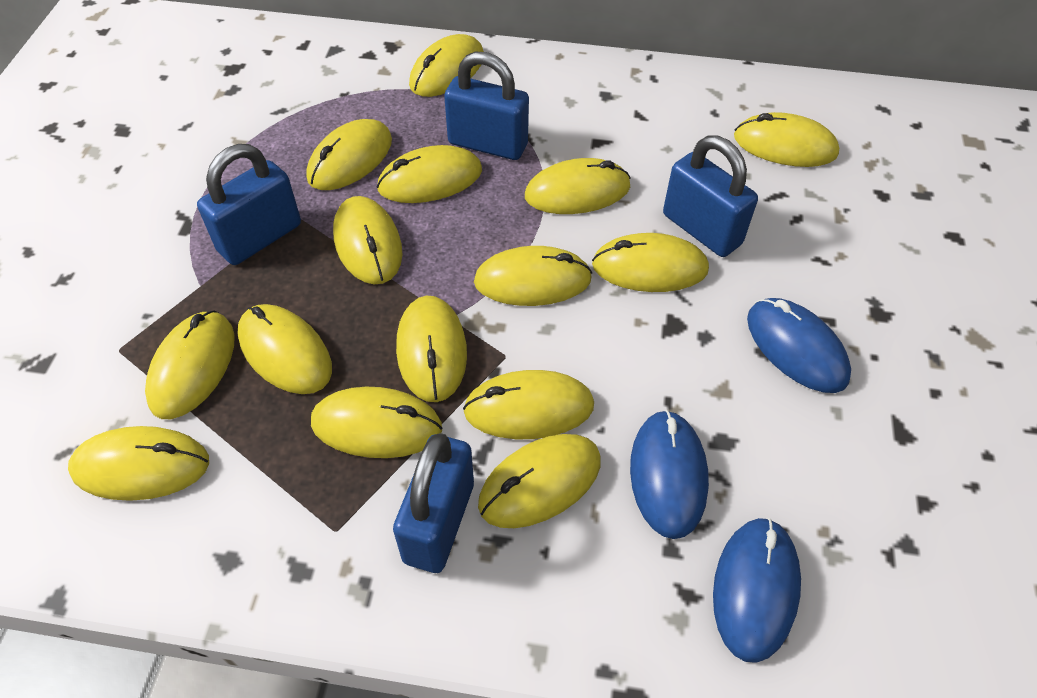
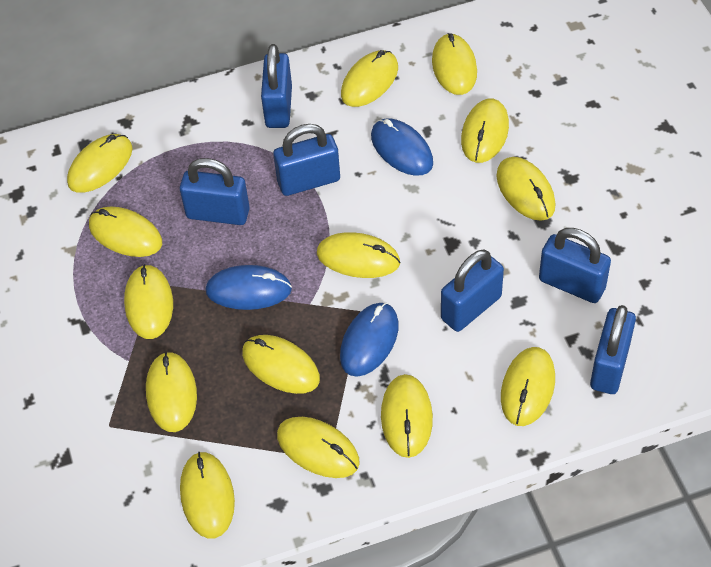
blue padlock: [197,144,301,265] [393,433,474,573] [444,52,529,160] [663,135,758,257] = 4 -> [180,158,250,225] [261,44,292,128] [273,124,340,196] [441,250,504,332] [539,228,611,303] [590,305,636,394] = 6
yellow mouse: [68,426,209,501] [145,310,235,419] [238,304,332,394] [306,119,392,190] [311,387,442,458] [333,196,402,284] [377,145,482,203] [396,296,467,402] [409,34,484,97] [463,370,594,439] [474,246,592,306] [478,434,601,528] [525,158,631,214] [592,233,709,292] [734,112,839,167] = 15 -> [67,134,133,192] [89,206,162,257] [124,264,173,339] [146,351,197,432] [180,452,235,539] [242,335,320,394] [277,417,360,478] [317,232,400,278] [341,50,398,107] [381,374,433,458] [432,33,477,95] [461,99,509,163] [497,157,556,221] [501,347,555,426] = 14

